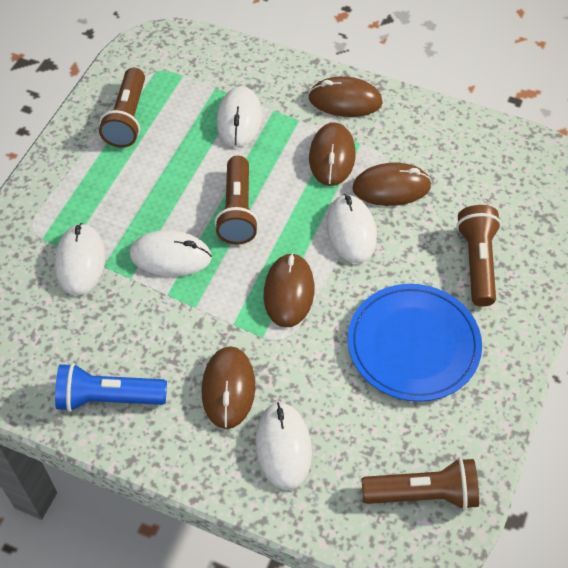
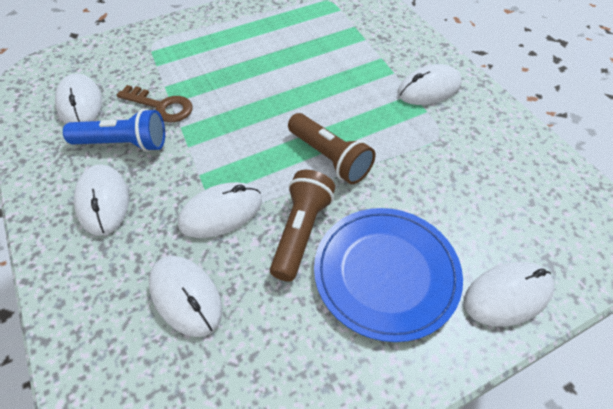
brown flashlight: [99,68,145,148] [215,156,259,245] [361,458,479,510] [457,205,501,307] = 4 -> [270,170,335,282] [288,113,375,184] = 2
brown key: none = 0 -> [117,85,193,122] = 1
brown mouse: [202,346,255,429] [263,253,314,328] [308,76,383,117] [309,122,356,186] [353,163,432,206] = 5 -> none = 0
white mouse: [55,223,105,296] [130,230,212,276] [217,86,262,147] [255,402,312,490] [326,194,377,263] = 5 -> [55,74,102,124] [74,164,129,236] [149,256,222,337] [178,182,262,238] [398,64,462,105] [464,262,555,327] = 6

